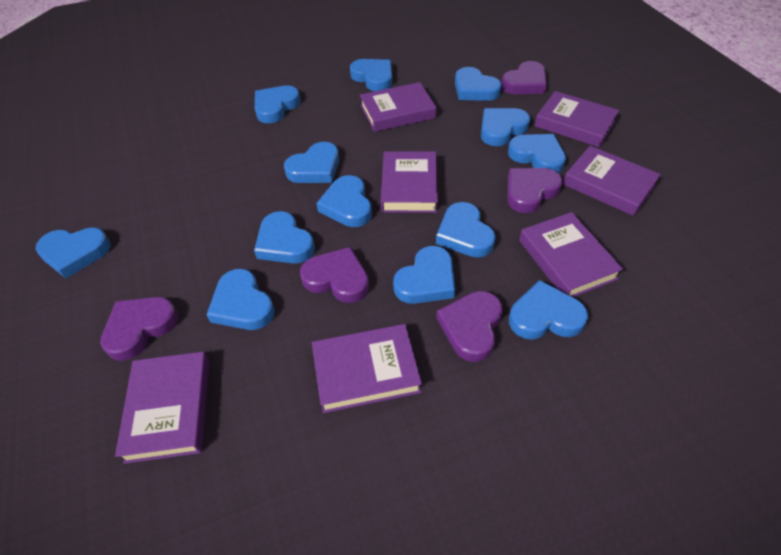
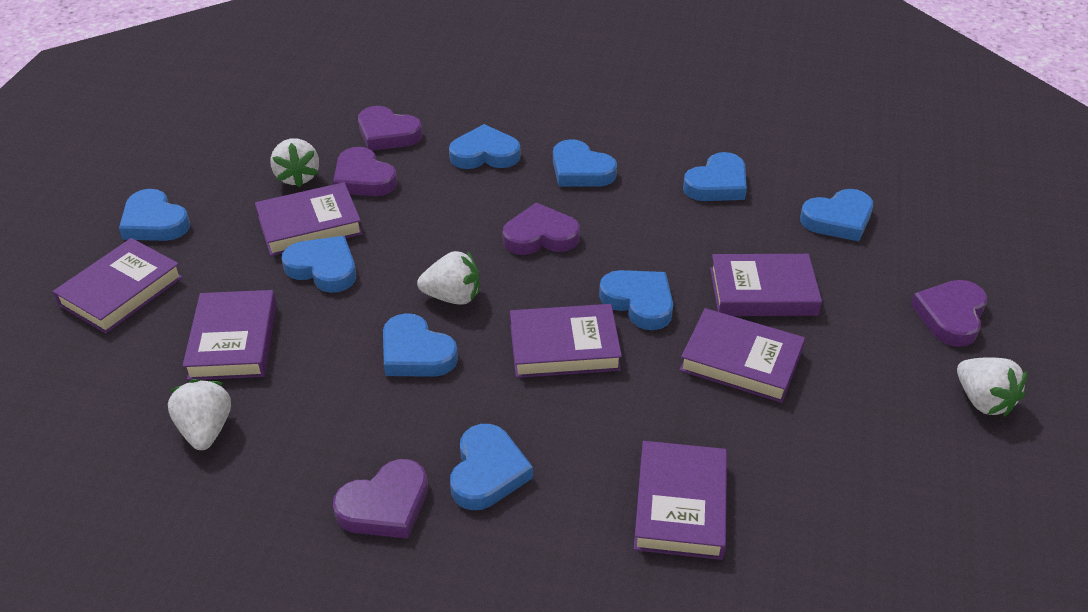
blue heart: [36,228,111,278] [207,269,275,330] [254,211,315,264] [255,85,301,123] [284,142,339,183] [317,175,372,227] [350,59,392,91] [393,246,455,304] [436,202,496,258] [455,67,502,101] [481,108,530,146] [508,134,566,173] [509,280,588,340] = 13 -> [119,189,190,241] [281,236,356,293] [383,313,458,377] [449,124,521,169] [450,424,533,510] [553,139,617,187] [599,270,673,330] [683,152,747,201] [800,189,873,241] = 9
white strawberry: none = 0 -> [168,379,231,450] [270,138,319,187] [417,251,480,305] [957,357,1027,416] = 4

